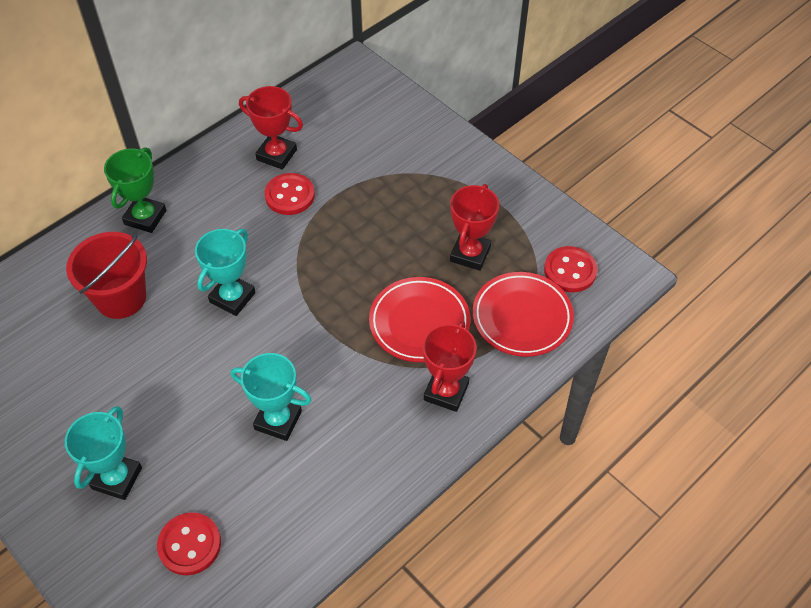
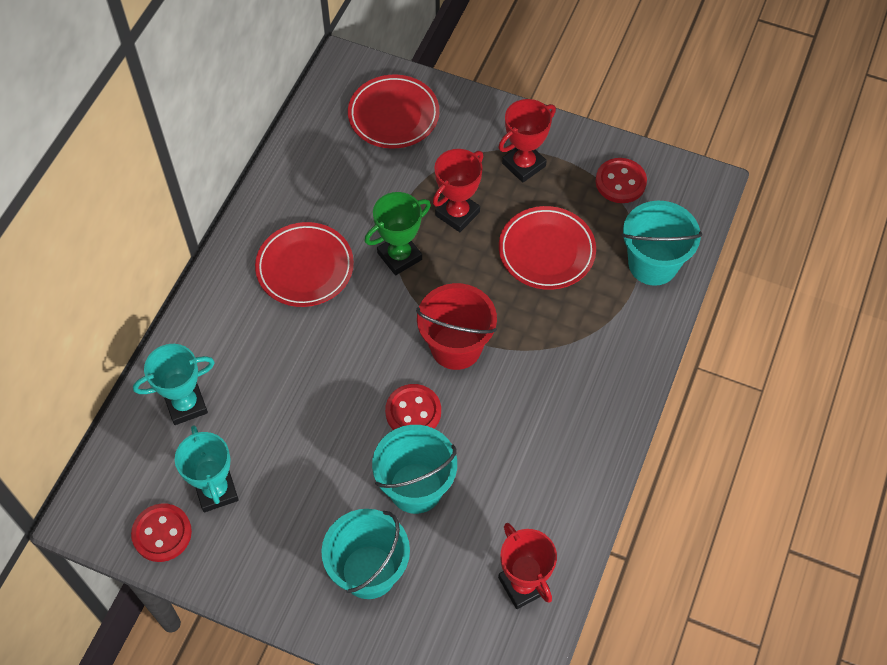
red plate: [369,277,470,362] [472,272,574,357] = 2 -> [255,222,354,307] [348,75,439,148] [499,206,596,290] = 3
turquoise bucket: none = 0 -> [321,509,410,599] [372,425,457,514] [621,201,703,286] = 3
turquoise trophy: [65,406,142,500] [195,229,256,316] [231,353,312,441] = 3 -> [133,344,215,425] [175,425,239,512] = 2

